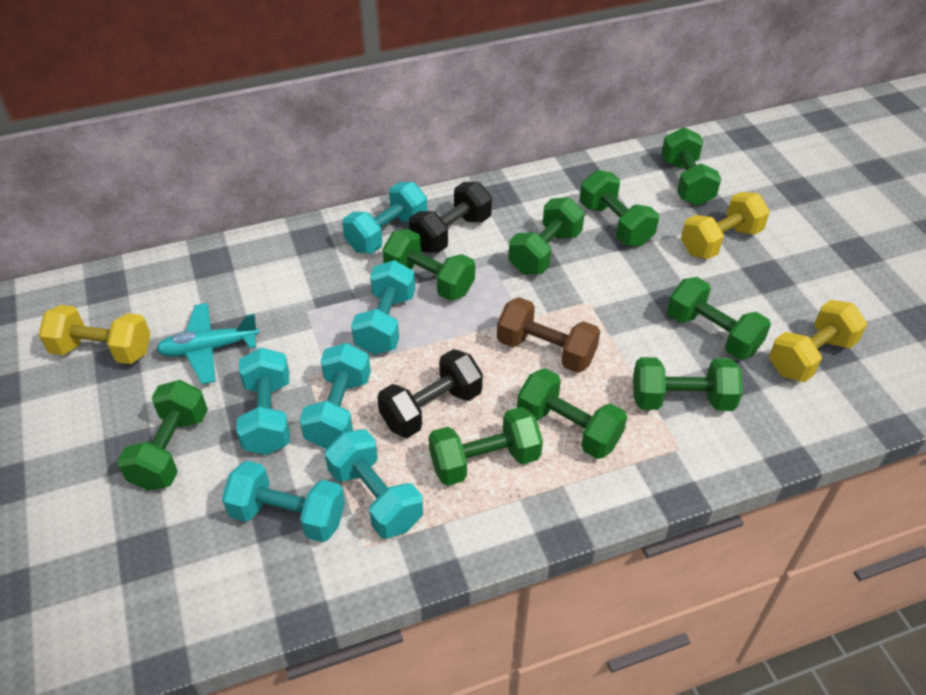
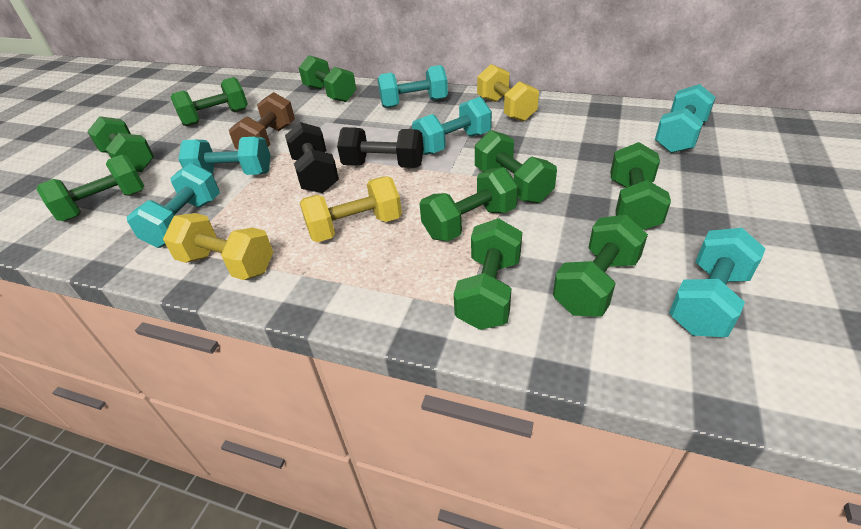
turquoise plane: [156,303,259,384] = 1 -> none = 0

